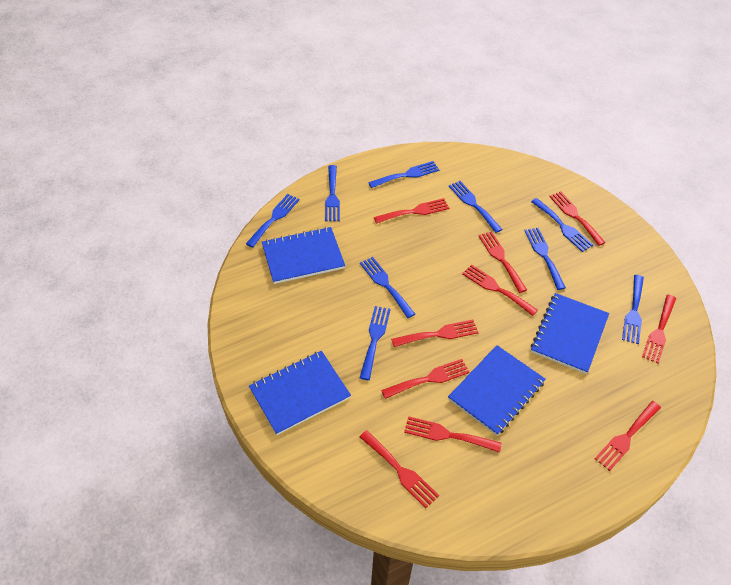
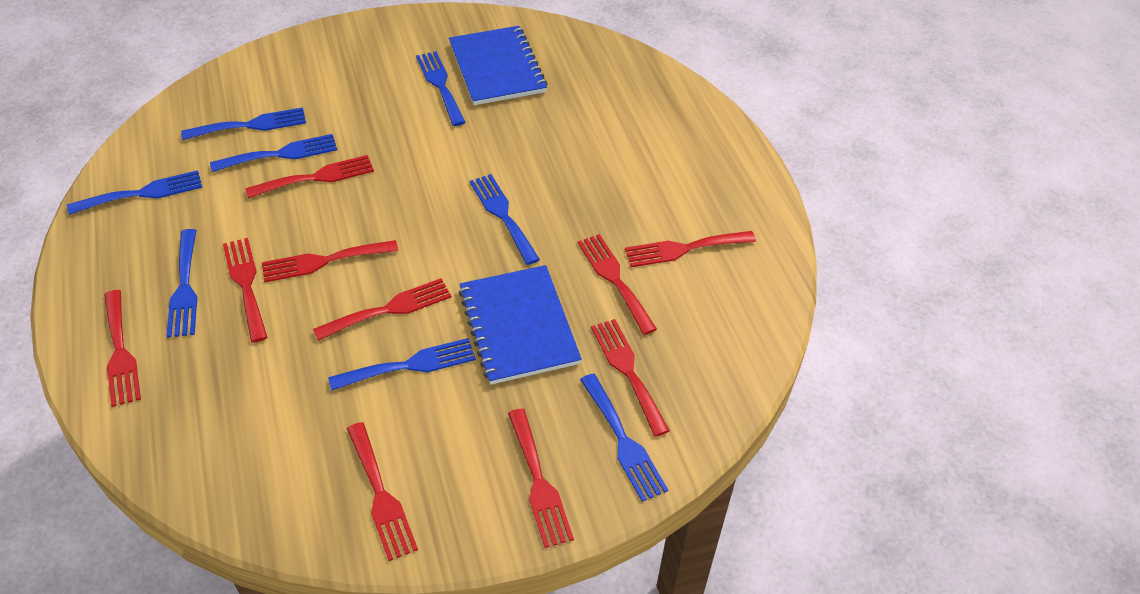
blue fork: [246,194,300,247] [325,165,340,221] [360,257,415,318] [360,306,391,380] [368,161,439,188] [449,181,503,233] [524,228,566,290] [531,198,593,252] [622,275,644,344] = 9 -> [67,170,202,215] [167,229,198,338] [181,107,306,140] [210,134,337,172] [328,338,476,391] [416,51,466,126] [470,174,540,265] [580,374,668,502] = 8
blue notebook: [249,351,351,435] [262,227,345,284] [448,345,546,436] [531,293,609,374] = 4 -> [449,26,548,105] [459,265,582,385] = 2

